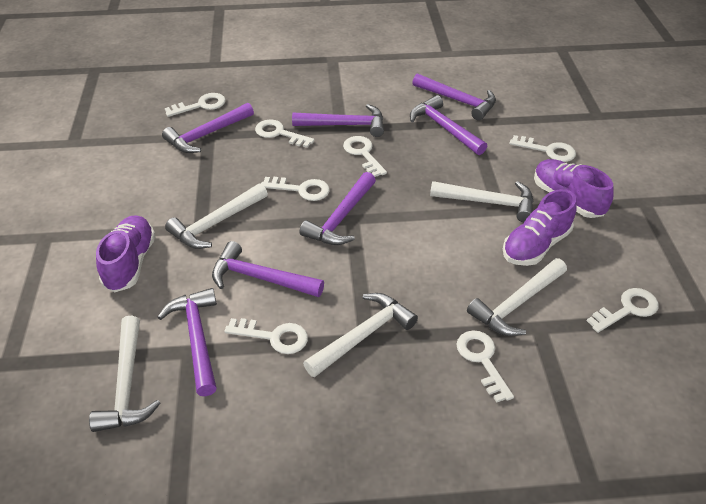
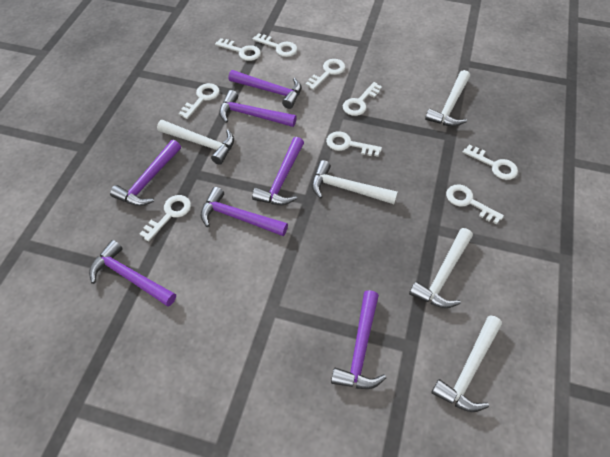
purple shoe: [96,215,156,292] [503,189,577,266] [534,159,614,218] = 3 -> none = 0
white key: [165,93,226,117] [224,318,308,354] [255,119,315,148] [261,177,329,201] [343,136,387,177] [456,331,514,403] [509,135,576,162] [587,288,659,333] = 8 -> [140,195,191,242] [179,83,220,119] [215,38,261,61] [253,33,297,57] [306,59,346,90] [326,131,382,157] [343,82,382,116] [446,184,504,224] [463,145,518,180] = 9

